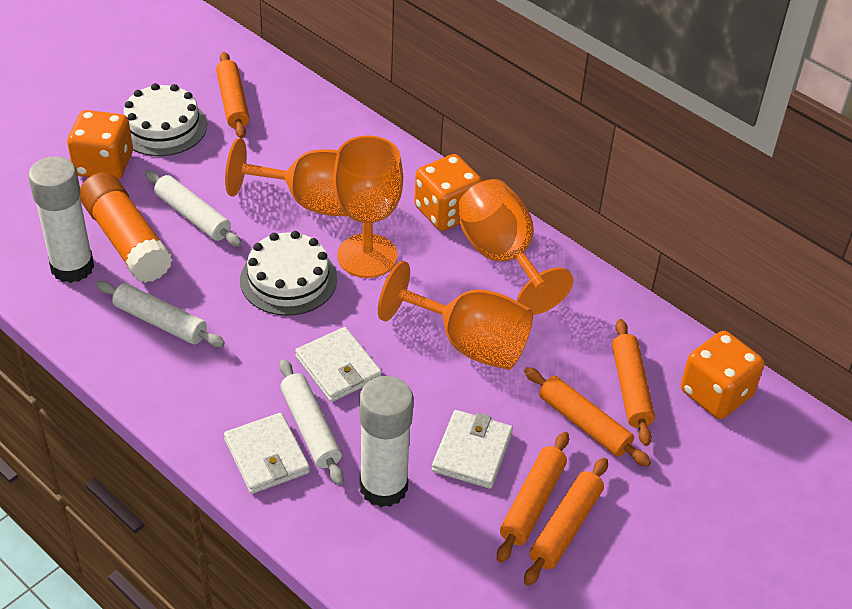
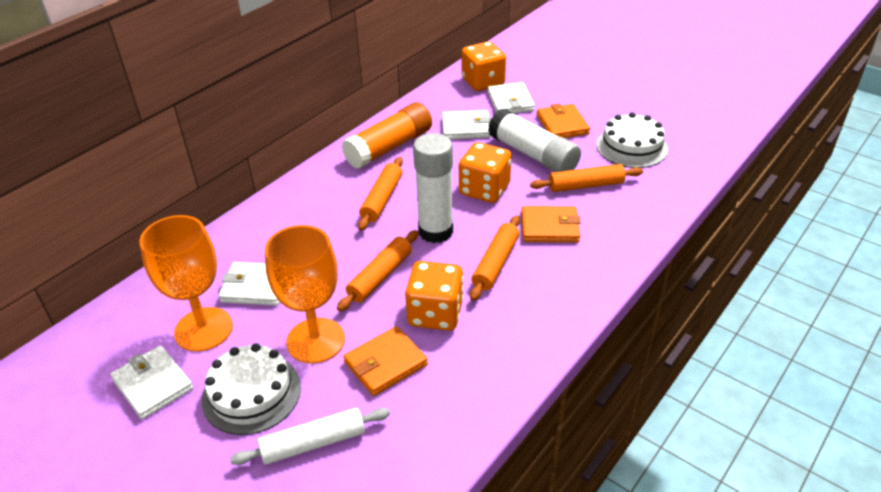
orange goblet: [225,138,347,216] [333,135,403,278] [378,261,533,370] [456,179,574,315] = 4 -> [139,215,233,352] [265,225,345,363] = 2
orange rolling pin: [216,52,250,138] [497,432,569,563] [524,367,651,467] [524,458,608,586] [612,319,655,446] = 5 -> [337,230,419,311] [358,157,403,231] [470,215,520,301] [530,164,643,192] = 4
orange wallet: none = 0 -> [343,326,428,396] [521,206,581,242] [537,104,590,138] = 3
white rolling pin: [96,281,225,347] [145,170,242,247] [279,359,344,485] = 3 -> [230,408,390,465] = 1
white wallet: [224,413,310,494] [295,327,382,402] [432,410,513,489] = 3 -> [110,345,193,419] [218,262,279,306] [442,110,491,139] [488,82,535,113] = 4

